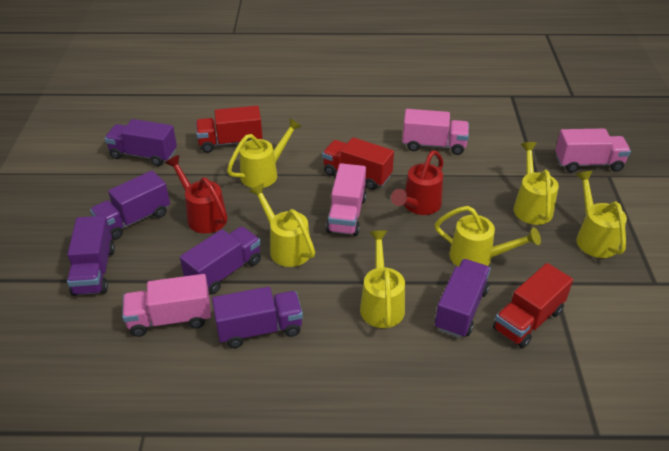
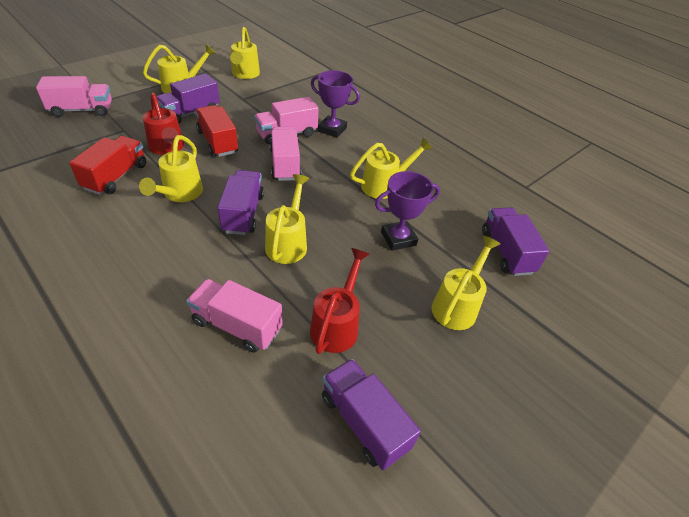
purple trophy: none = 0 -> [311,70,360,138] [375,171,440,251] = 2
purple truck: [67,216,115,296] [90,171,170,240] [104,119,177,166] [180,226,261,295] [212,287,303,348] [435,259,491,338] = 6 -> [156,74,220,123] [218,170,264,235] [322,359,421,470] [482,207,550,276] = 4
red truck: [196,106,263,153] [322,137,394,190] [493,263,573,348] = 3 -> [69,136,146,195] [195,105,238,157] = 2

